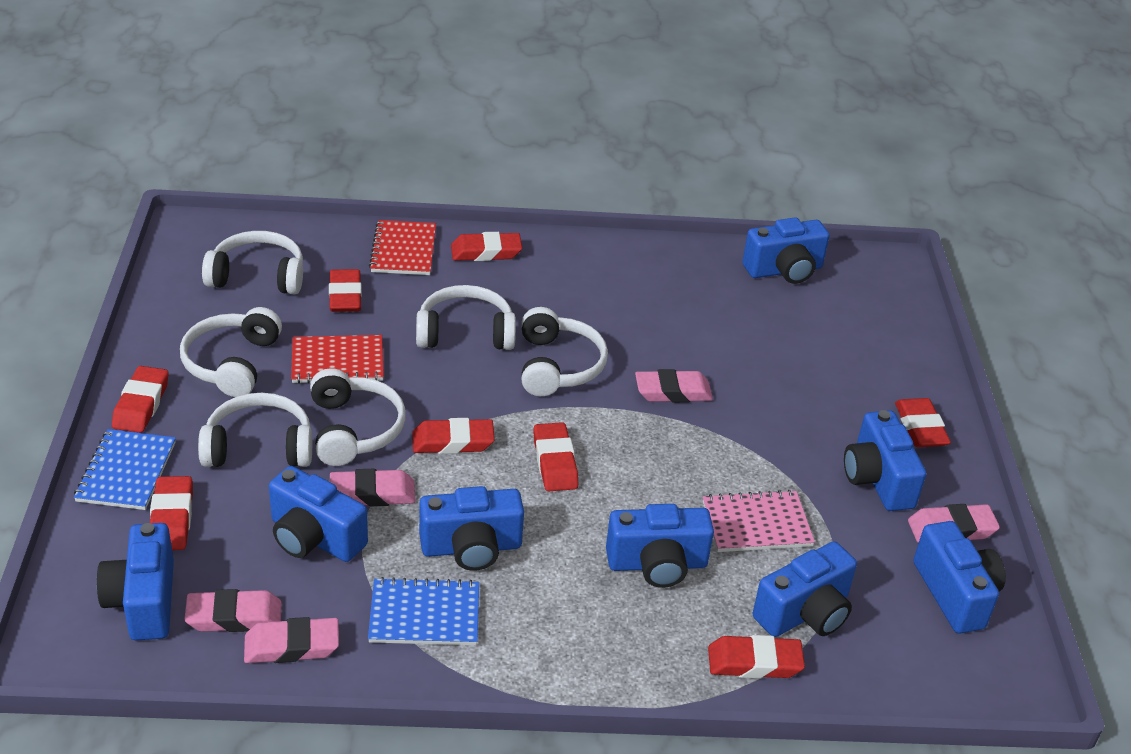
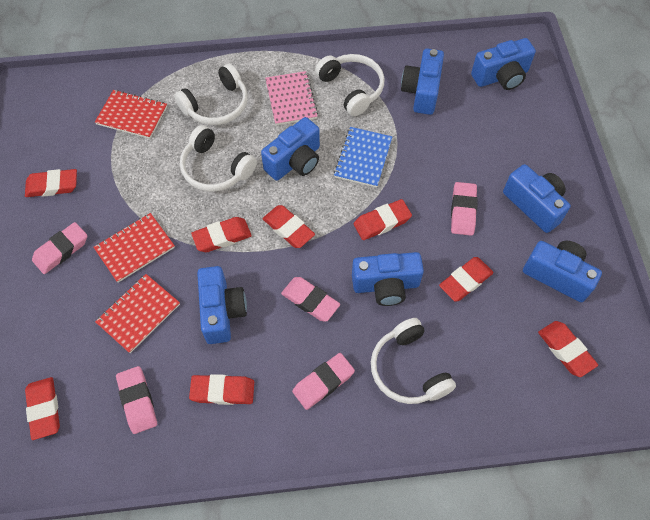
blue camera: [97,523,174,641] [269,466,368,562] [419,486,524,571] [606,504,714,588] [743,217,830,284] [753,541,857,637] [844,410,926,511] [913,521,1006,633] = 8 -> [197,266,247,344] [261,117,320,181] [352,252,424,306] [401,48,444,115] [471,38,536,90] [503,164,571,233] [523,241,602,302] = 7
blue notebook: [74,429,176,510] [368,577,479,645] = 2 -> [334,127,392,188] = 1
red notebook: [291,335,384,384] [369,220,436,275] = 2 -> [94,213,175,283] [95,90,167,139] [95,274,180,353] = 3
white headphones: [180,307,282,397] [198,393,312,467] [202,231,303,294] [310,368,406,466] [416,285,516,350] [522,307,608,396] = 6 -> [174,64,248,125] [180,125,257,191] [315,54,385,116] [371,318,456,404] = 4

